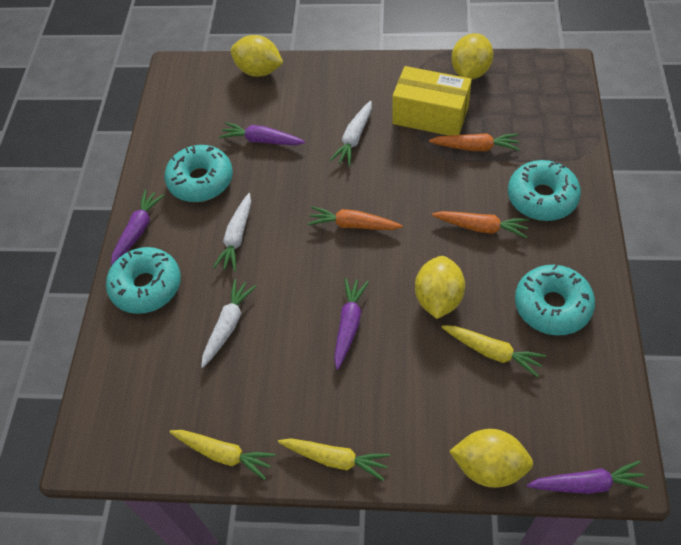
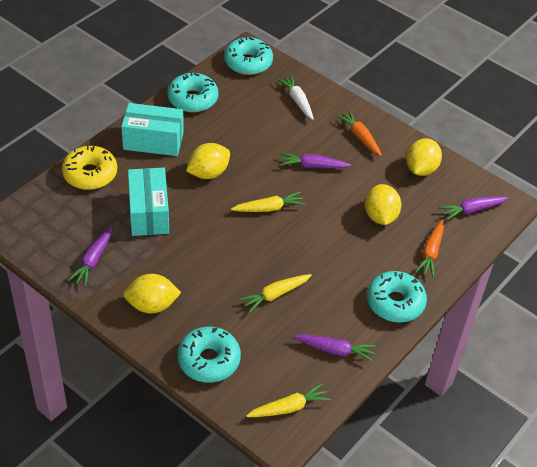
orange carrot: [307,206,403,230] [429,133,520,151] [432,211,529,238] = 3 -> [336,110,382,156] [415,220,444,277] = 2
turquoise box: none = 0 -> [121,103,184,156] [128,168,169,236] = 2
white carrot: [201,279,256,368] [213,193,251,272] [329,101,372,166] = 3 -> [277,75,314,120] = 1
yellow box: [392,66,472,136] = 1 -> none = 0
yellow donut: none = 0 -> [62,146,117,190] = 1

